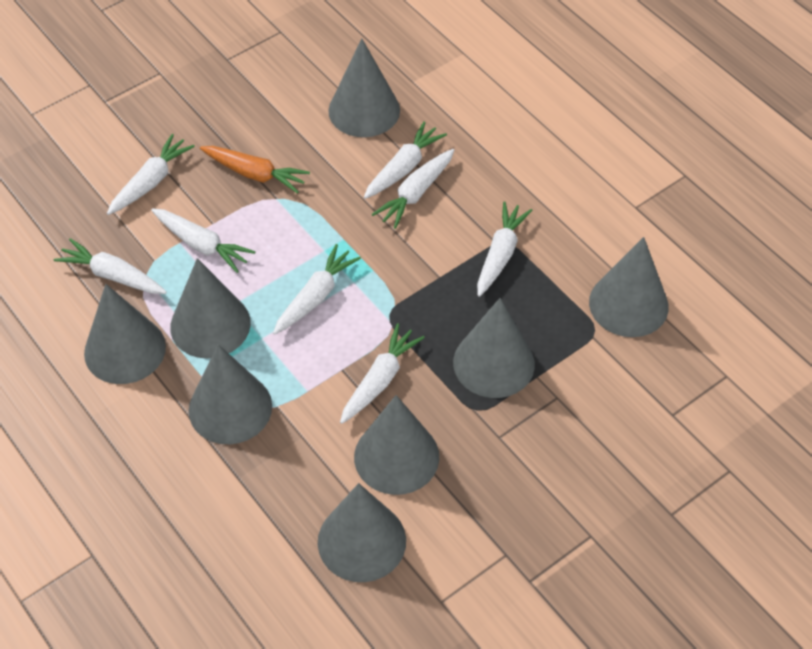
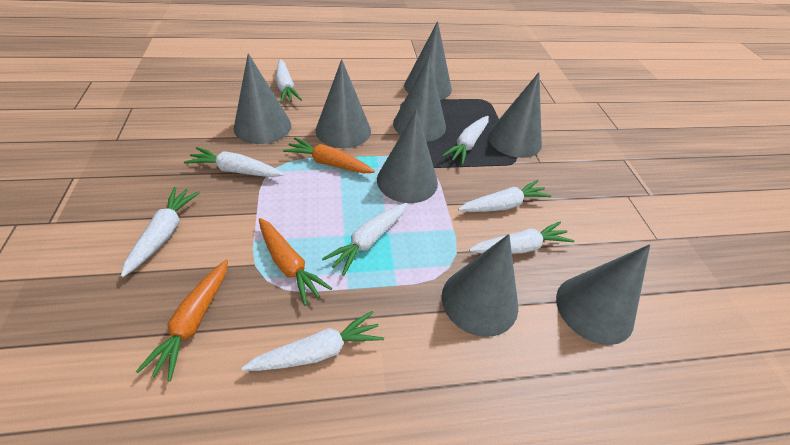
orange carrot: [200,146,310,194] = 1 -> [136,260,228,382] [259,218,332,306] [283,137,375,173] = 3

